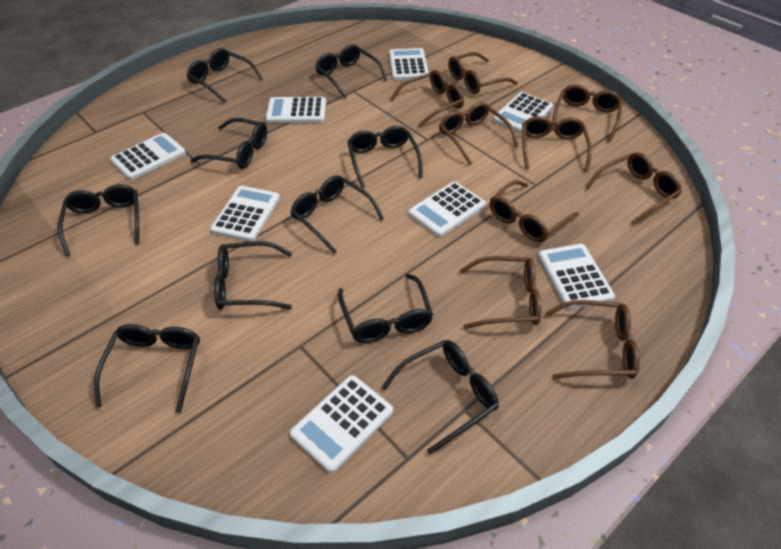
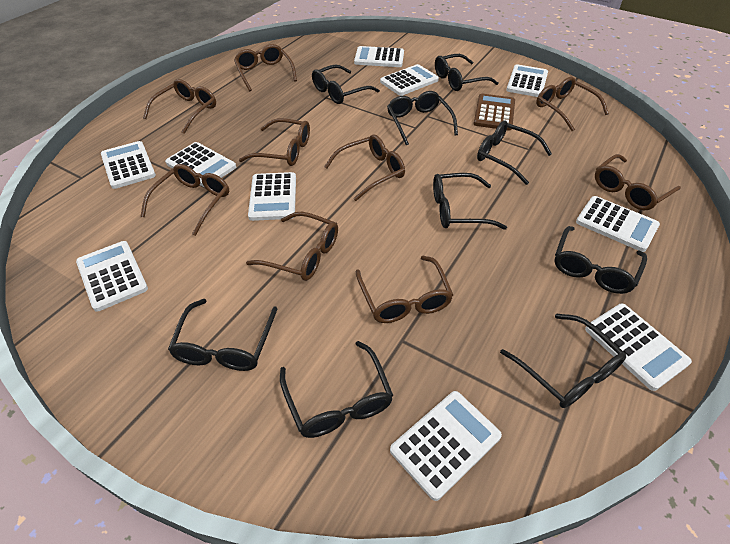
black glasses: [58,184,139,256] [94,324,200,413] [186,48,263,103] [190,118,267,169] [214,241,292,310] [290,175,384,254] [315,44,387,98] [338,274,433,343] [347,126,423,188] [382,340,499,454] = 10 -> [168,299,277,371] [280,341,394,438] [312,64,380,104] [387,91,458,145] [433,173,507,230] [435,54,498,91] [477,121,552,185] [500,313,626,408] [554,226,647,294] = 9
brown calculator: none = 0 -> [473,94,515,130] = 1
white calculator: [110,133,186,180] [210,186,280,242] [266,97,326,123] [290,375,393,473] [389,48,429,80] [409,182,486,237] [493,92,554,133] [539,244,615,309] = 8 -> [76,241,148,312] [101,141,156,189] [165,142,236,187] [248,172,296,221] [354,46,404,67] [380,64,439,96] [390,391,502,501] [506,64,548,97] [576,196,660,252] [585,303,692,391] = 10

